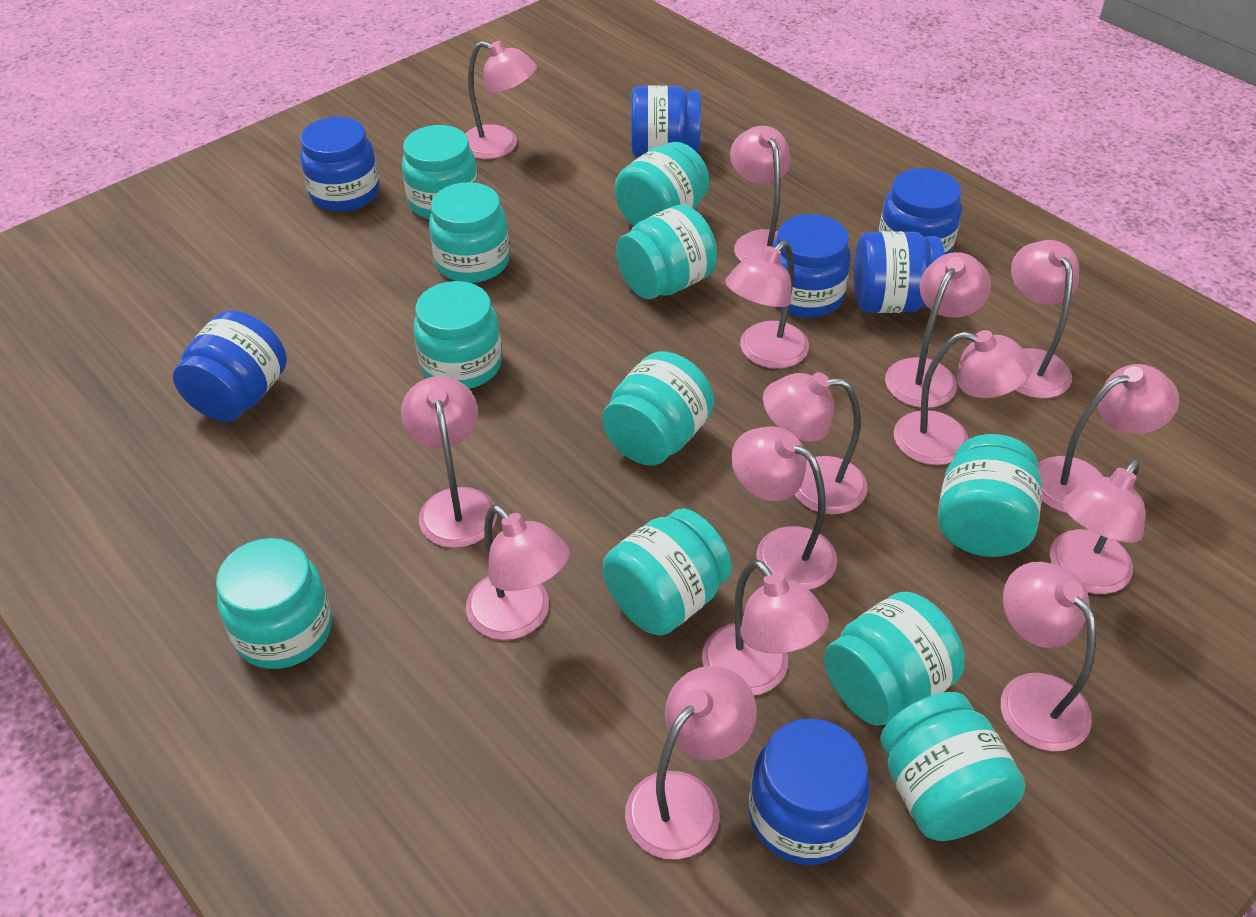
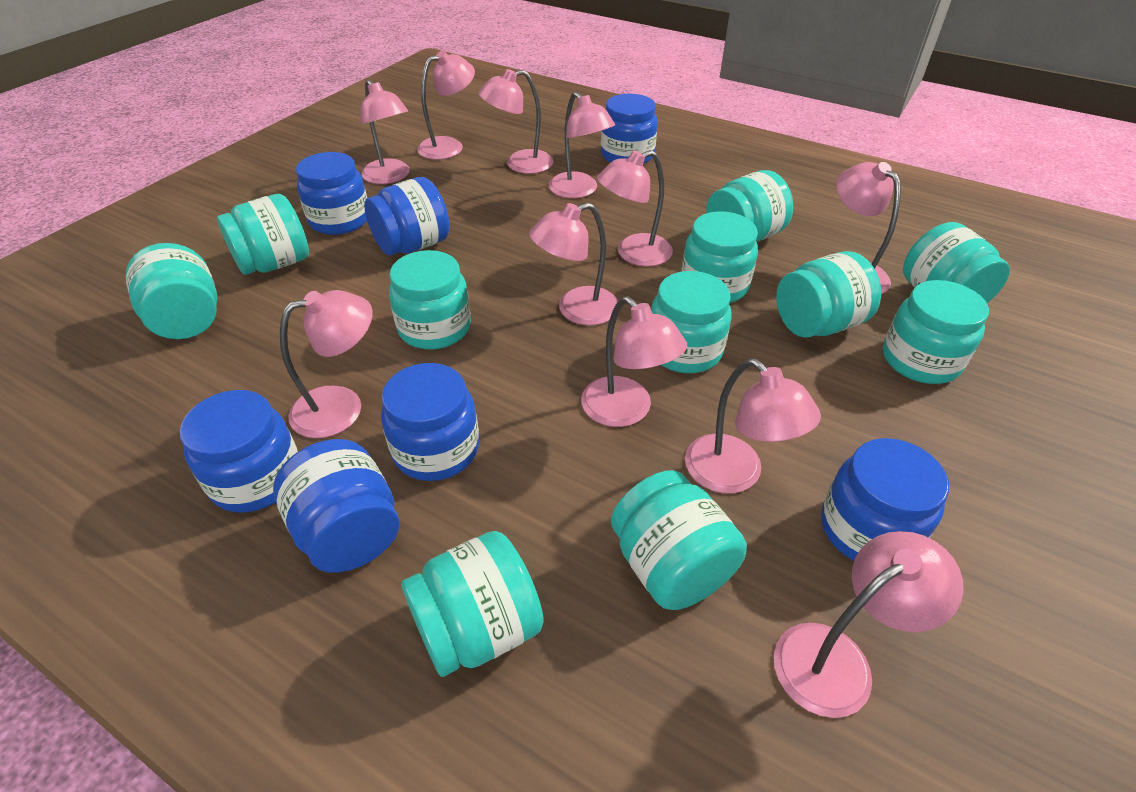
pink lamp: [401,376,497,548] [465,41,537,159] [466,504,570,640] [625,666,757,859] [702,559,829,695] [725,241,809,369] [730,126,791,262] [731,426,837,590] [763,372,867,515] [885,252,991,408] [894,330,1033,465] [1001,562,1096,751] [1011,240,1079,398] [1038,364,1179,513] [1050,459,1145,594] = 15 -> [280,290,373,438] [361,79,410,184] [417,51,475,160] [479,69,553,174] [529,202,618,325] [549,92,615,198] [581,296,687,427] [597,150,673,266] [685,358,821,494] [774,531,964,718] [836,162,901,294] = 11

